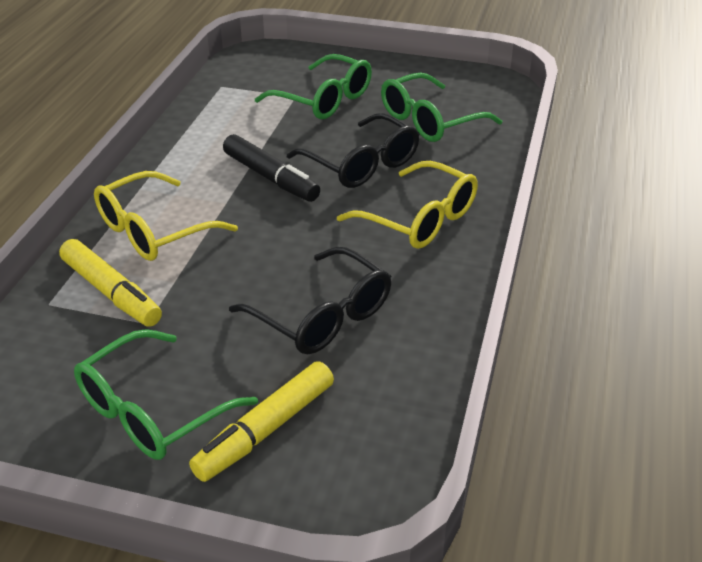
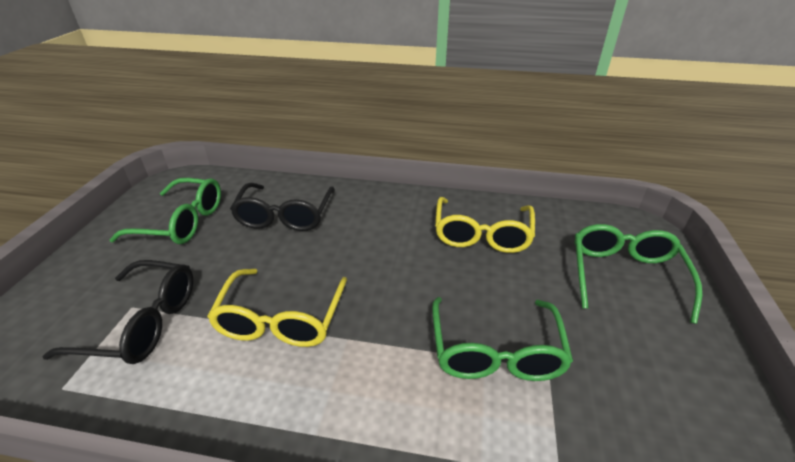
black marker: [223,134,320,202] = 1 -> none = 0
yellow marker: [59,239,162,327] [189,361,334,482] = 2 -> none = 0

